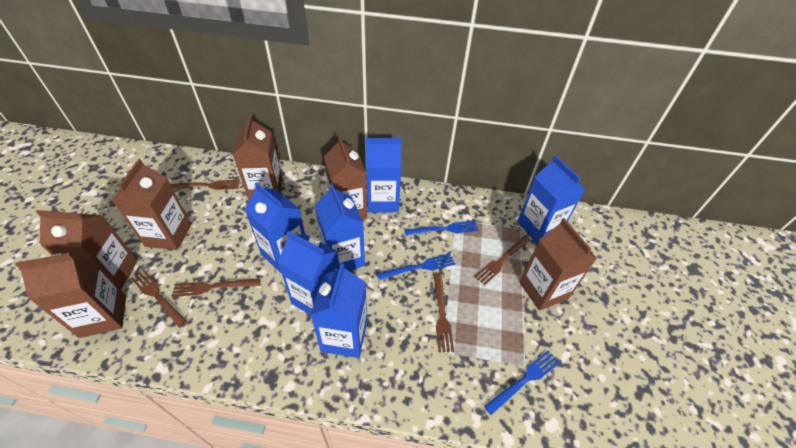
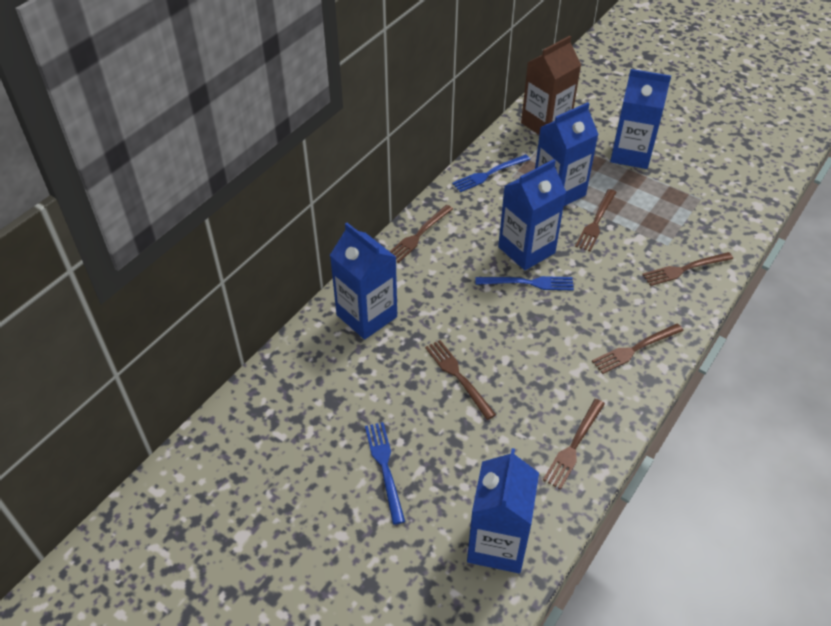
blue carton: [244,182,305,274] [278,231,340,315] [310,263,367,358] [315,184,365,271] [366,138,401,213] [517,155,585,244] = 6 -> [330,223,397,340] [467,448,539,573] [498,159,567,270] [535,102,599,206] [610,69,671,169] = 5
brown carton: [15,252,126,338] [36,210,137,289] [112,159,191,250] [232,115,283,200] [324,137,367,219] [519,218,597,311] = 6 -> [521,36,581,135] = 1
brown fork: [131,270,188,328] [170,180,240,190] [172,279,260,297] [433,274,454,352] [474,235,530,285] = 5 -> [389,205,453,263] [425,340,496,420] [543,399,605,489] [575,189,616,251] [592,324,683,374] [642,252,733,286] = 6

